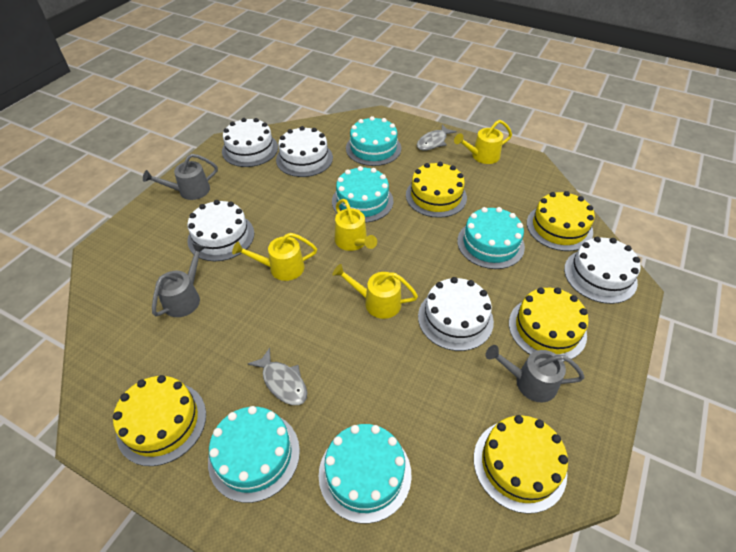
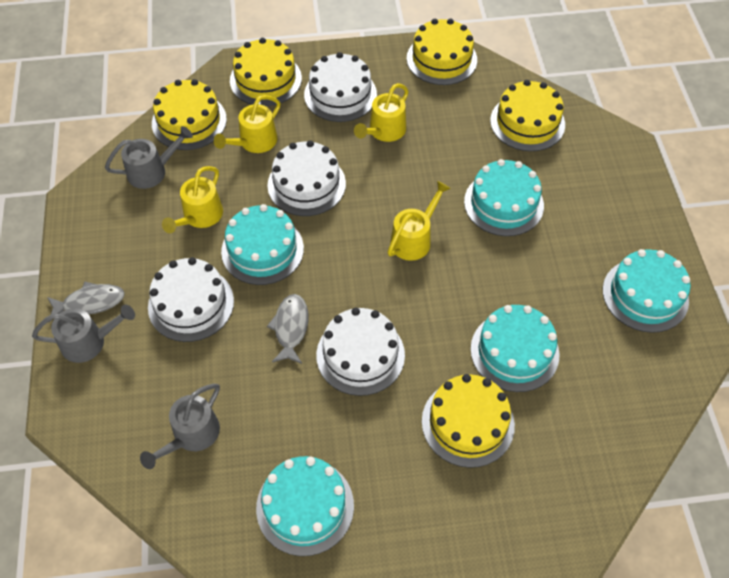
white cake: [187,200,254,261] [222,118,278,167] [276,126,333,177] [418,277,494,351] [564,237,641,304] = 5 -> [148,257,234,342] [267,140,346,216] [304,52,377,122] [316,307,405,396] = 4

